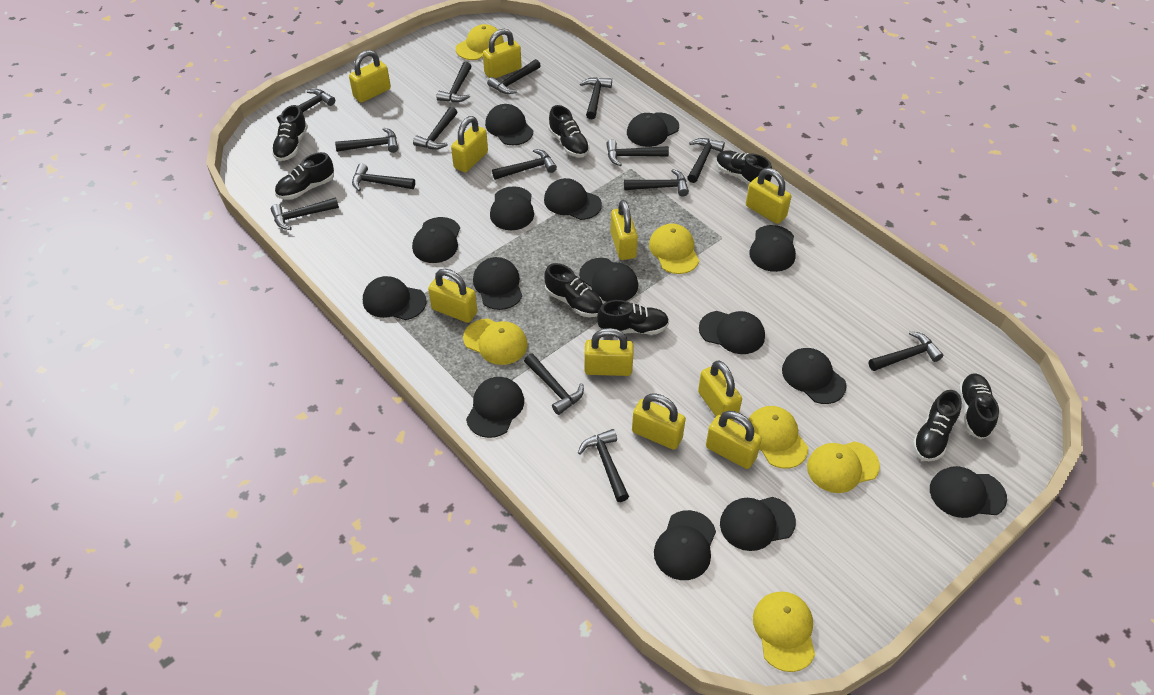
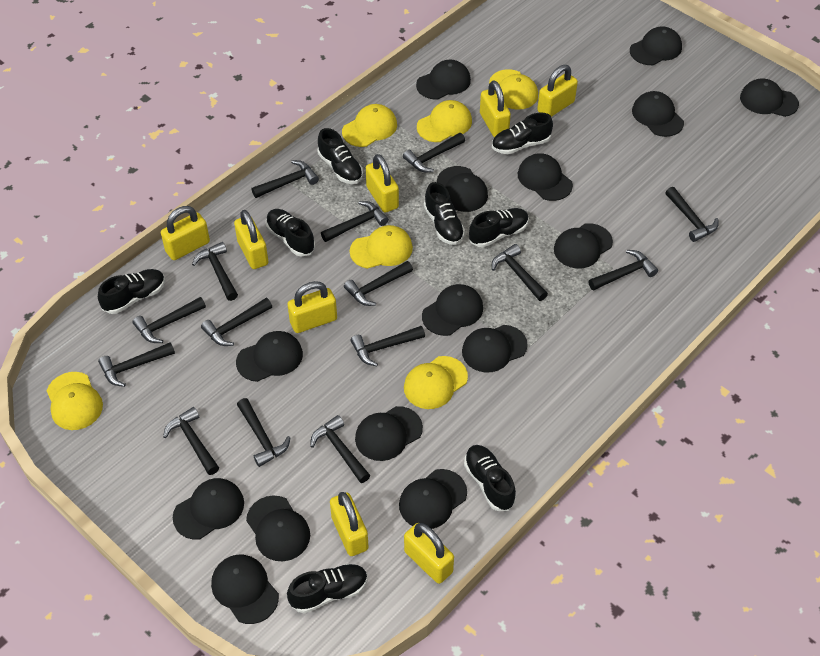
yellow padlock: [349,50,391,103] [428,269,477,323] [451,116,488,173] [483,29,522,79] [584,328,633,376] [611,200,638,260] [632,394,686,450] [698,360,742,421] [706,411,762,469] [746,168,791,224] = 10 -> [161,206,210,260] [234,210,268,269] [288,281,337,333] [330,492,369,556] [366,154,399,213] [404,523,454,584] [480,81,511,137] [537,65,578,117] = 8

